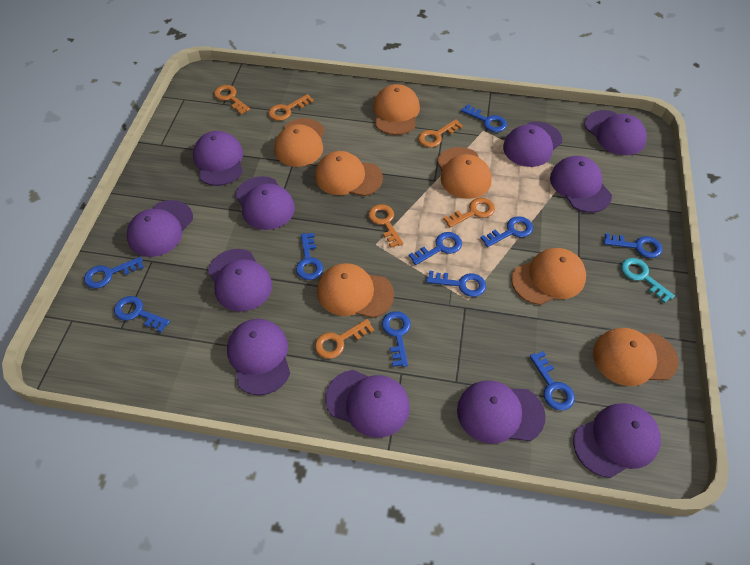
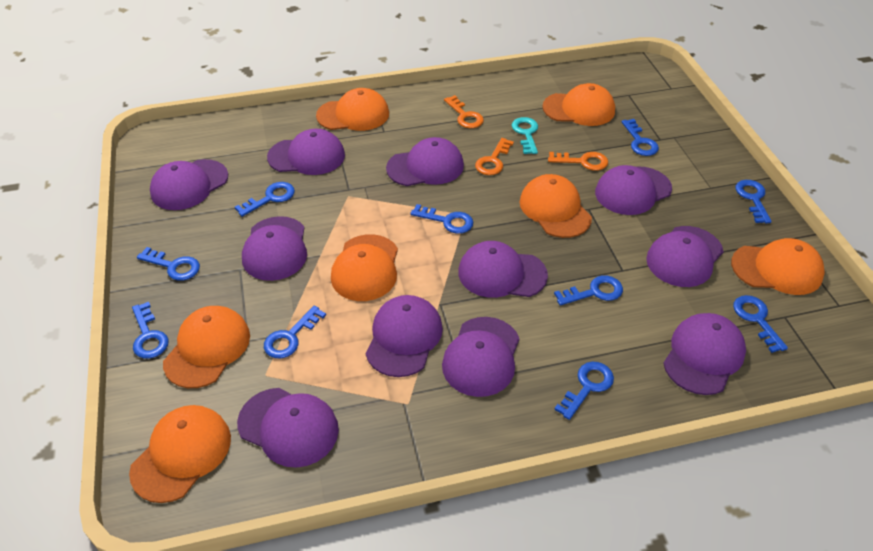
orange key: [214,85,250,114] [268,94,314,121] [315,319,374,359] [369,204,403,248] [418,119,463,147] [443,198,495,227] = 6 -> [444,95,484,128] [475,138,514,175] [548,152,608,171] = 3

